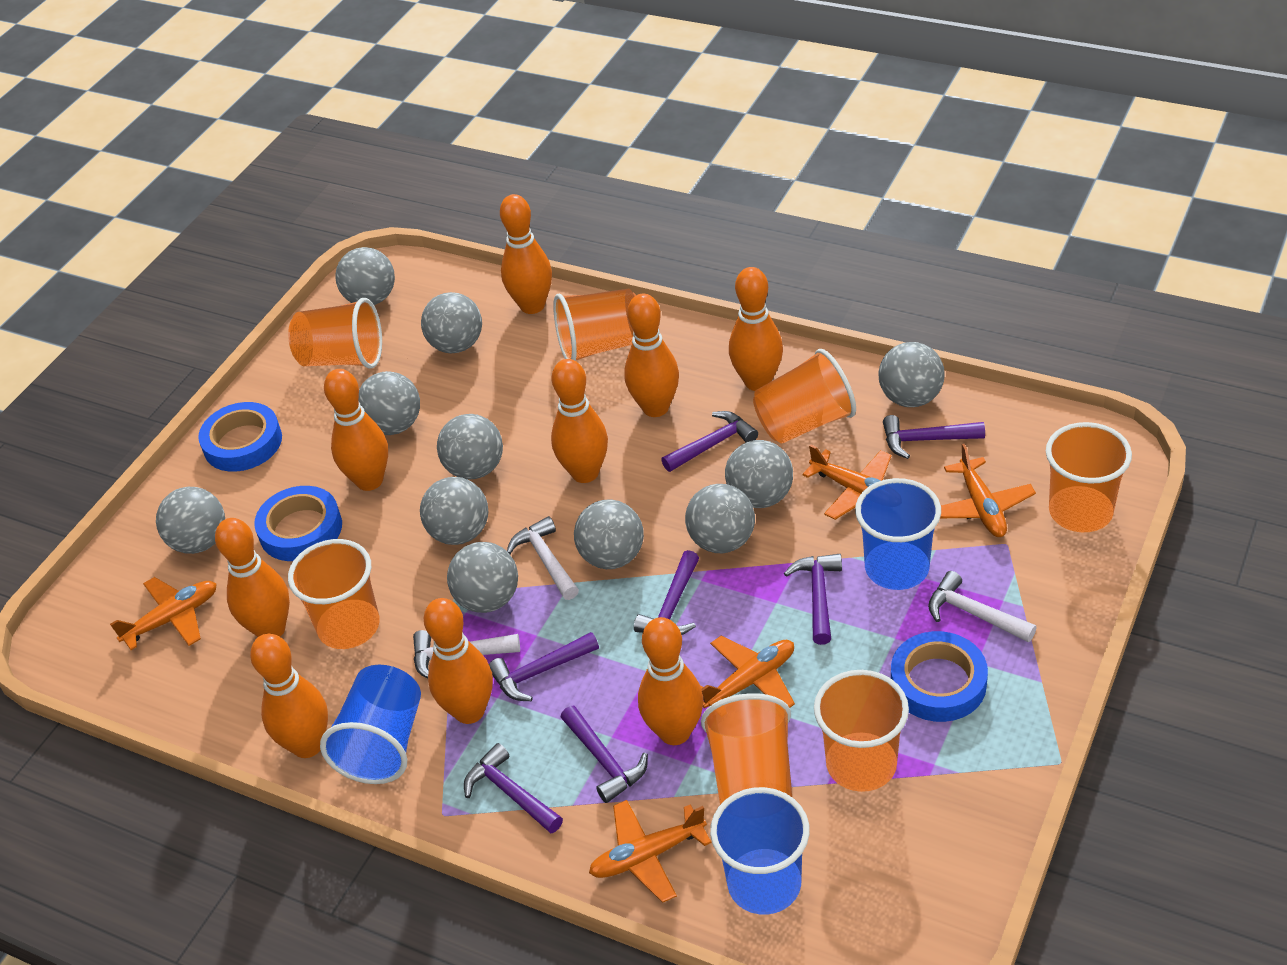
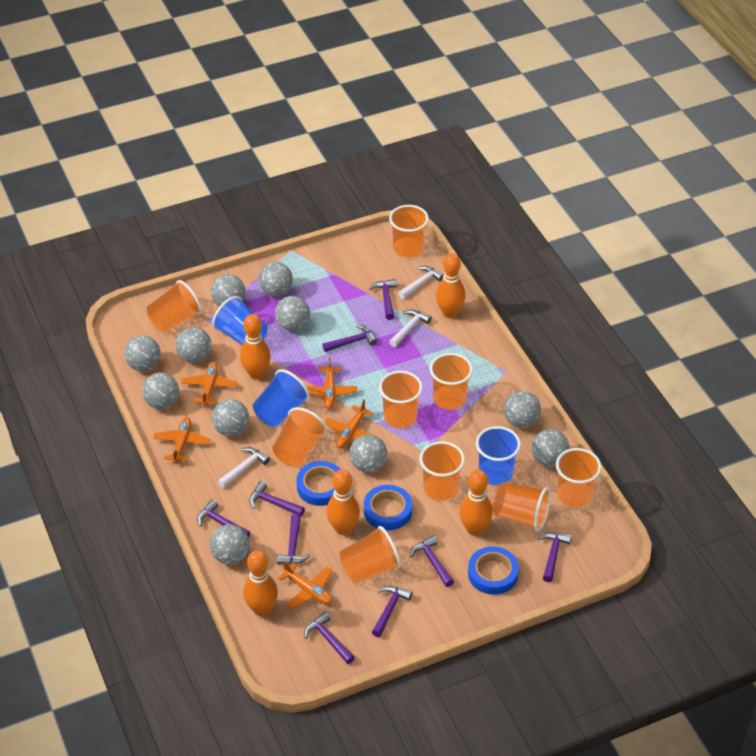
orange bowling pin: [215,518,290,637] [250,634,328,758] [324,369,388,491] [424,598,493,724] [500,194,552,314] [551,359,608,483] [624,294,679,417] [638,617,703,745] [729,267,783,391] = 9 -> [240,314,271,380] [243,550,278,616] [326,469,360,535] [436,253,465,318] [459,470,493,536] = 5
orange cup: [288,298,382,369] [288,539,380,649] [553,289,636,361] [701,693,792,805] [753,349,856,444] [814,670,909,792] [1046,422,1132,532] = 7 -> [147,280,202,333] [272,407,327,466] [339,526,401,584] [379,371,423,428] [389,205,429,258] [419,441,465,501] [430,353,473,410] [492,482,551,532] [556,448,601,508] = 9
purple hammer: [464,743,563,833] [489,632,599,701] [560,706,648,803] [634,550,699,635] [661,411,758,472] [784,554,842,645] [883,415,985,459] = 7 -> [197,499,250,538] [249,481,305,516] [277,514,310,564] [304,612,355,664] [322,325,377,352] [369,279,397,320] [372,586,413,637] [410,535,454,587] [538,532,572,582] = 9

